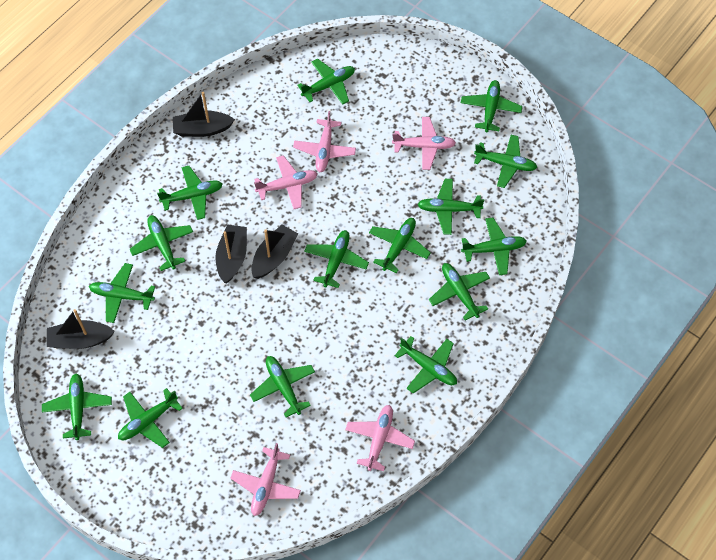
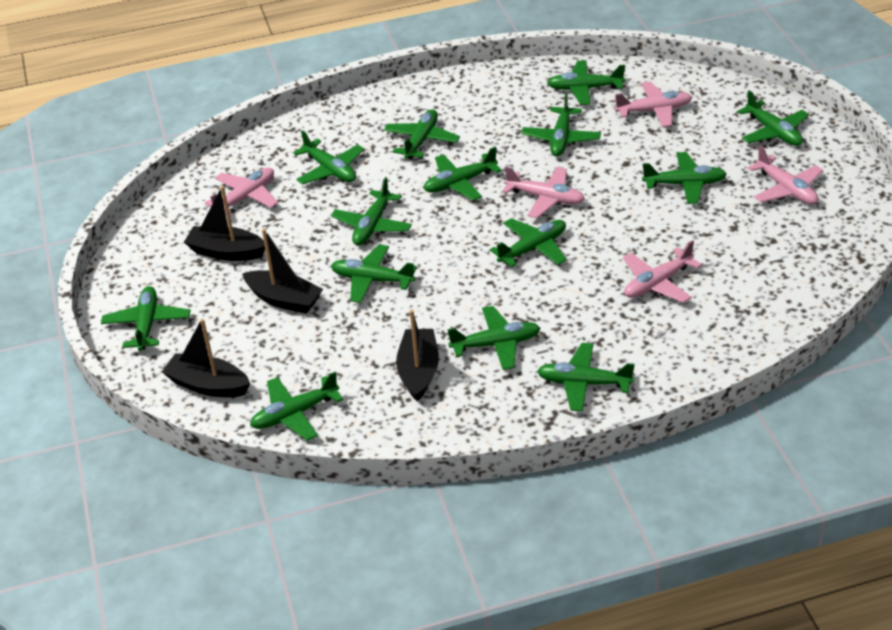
green plane: [42,374,112,440] [89,263,155,323] [118,388,183,448] [130,215,193,271] [157,166,222,220] [250,356,315,418] [297,59,355,105] [304,230,369,288] [369,218,431,273] [395,336,457,393] [417,179,484,235] [429,263,490,320] [461,80,522,132] [461,217,527,275] [474,135,537,188] = 15 -> [101,286,190,351] [250,371,343,441] [293,130,364,185] [331,177,412,245] [331,244,417,303] [384,109,460,159] [424,147,502,201] [447,306,540,370] [490,218,567,267] [521,93,601,156] [537,343,635,412] [547,61,625,105] [642,152,727,204] [737,90,809,146] = 14

